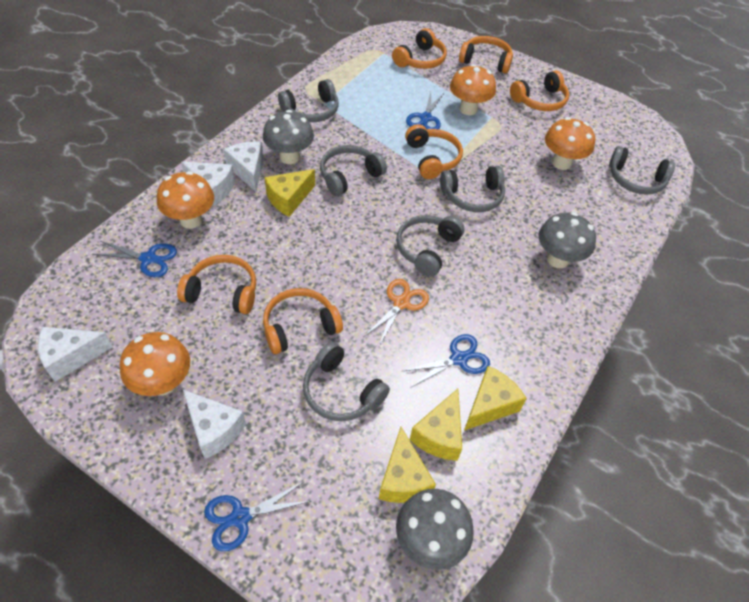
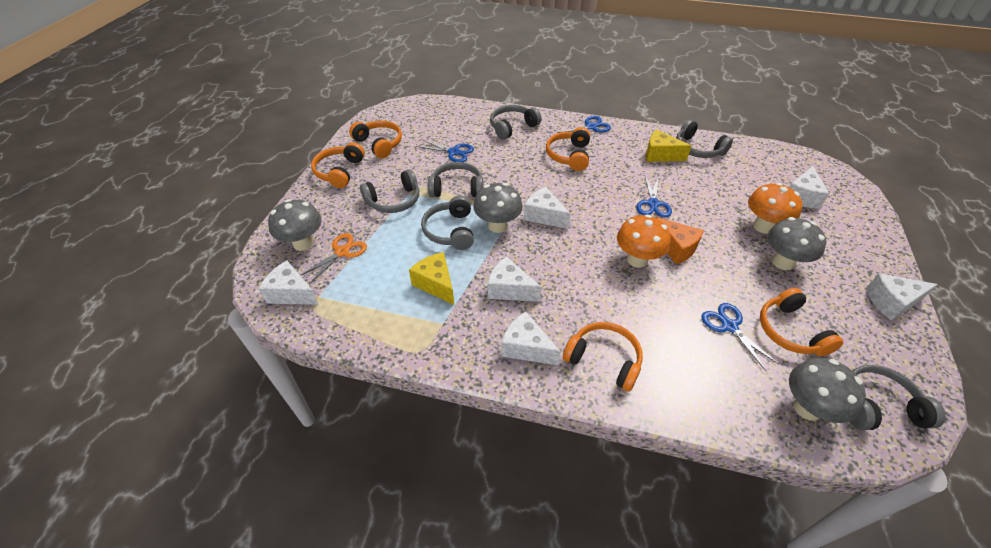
grey mushroom: [263,110,314,164] [396,489,474,570] [539,212,596,268] = 3 -> [268,199,322,251] [473,183,523,233] [767,217,826,270] [789,358,866,423] = 4
orange cheese: none = 0 -> [655,217,704,264] = 1
orange headphones: [177,255,256,314] [263,288,343,354] [392,28,447,69] [405,124,463,179] [459,36,513,74] [510,71,569,111] = 6 -> [311,142,365,188] [349,120,402,158] [546,127,590,171] [563,322,643,392] [760,288,843,356] = 5
orange mushroom: [119,332,190,396] [157,171,214,229] [450,64,496,115] [545,117,595,170] = 4 -> [617,214,671,268] [748,183,802,234] = 2
white cheese: [38,327,112,382] [181,162,235,206] [183,390,246,459] [223,142,264,192] = 4 -> [259,260,319,305] [488,256,541,302] [501,311,561,365] [524,187,570,229] [789,166,829,209] [866,273,938,321] = 6
yellow cheese: [265,169,315,217] [379,427,436,503] [410,389,462,461] [464,366,527,431] = 4 -> [409,252,454,305] [646,130,692,162] = 2

